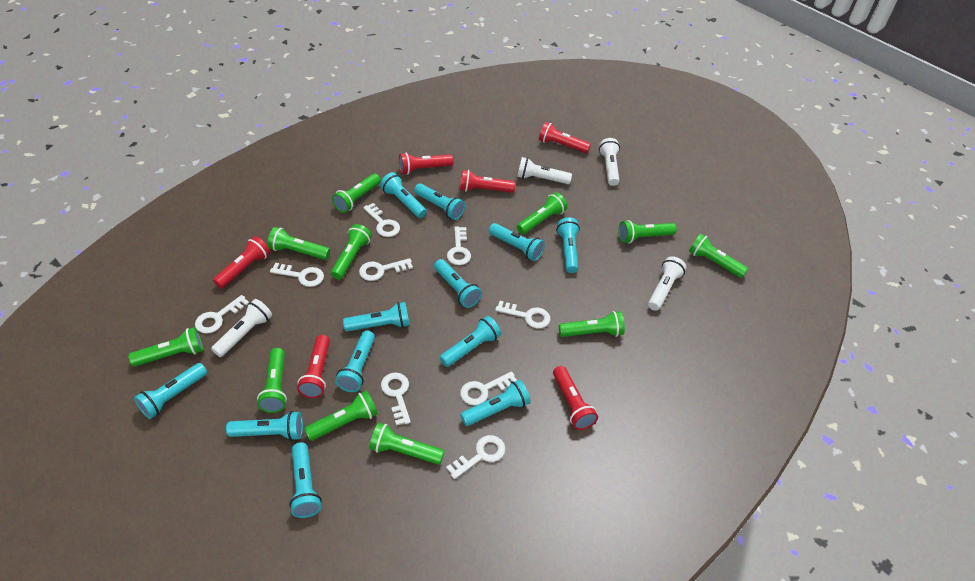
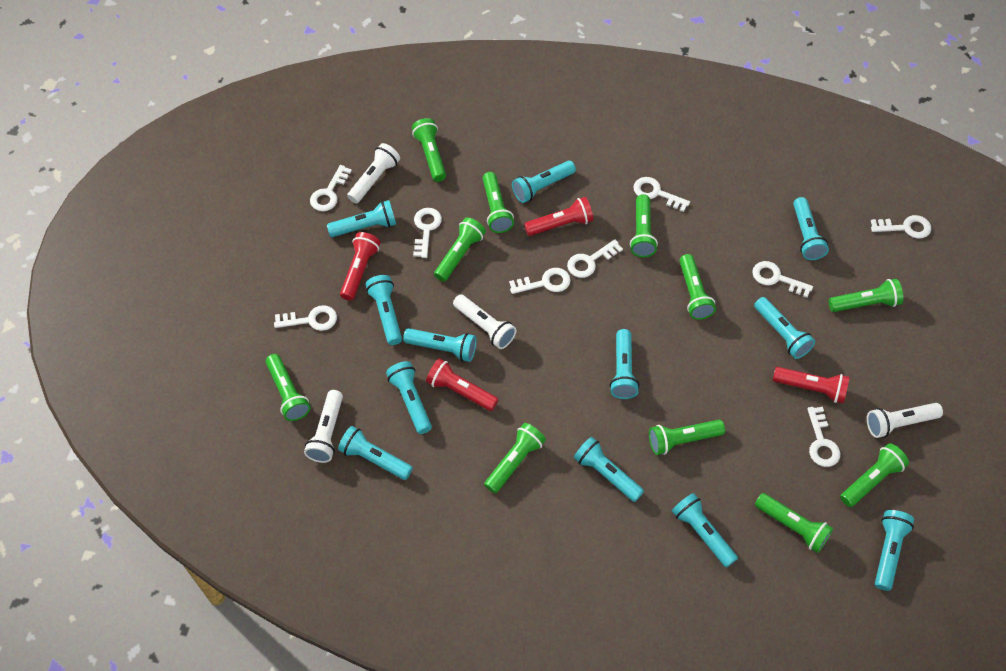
red flashlight: [213,236,270,288] [297,335,330,398] [399,153,453,175] [460,170,515,193] [539,122,591,153] [553,366,598,430] = 6 -> [340,232,380,301] [426,358,498,411] [524,197,593,236] [773,367,850,403] = 4

